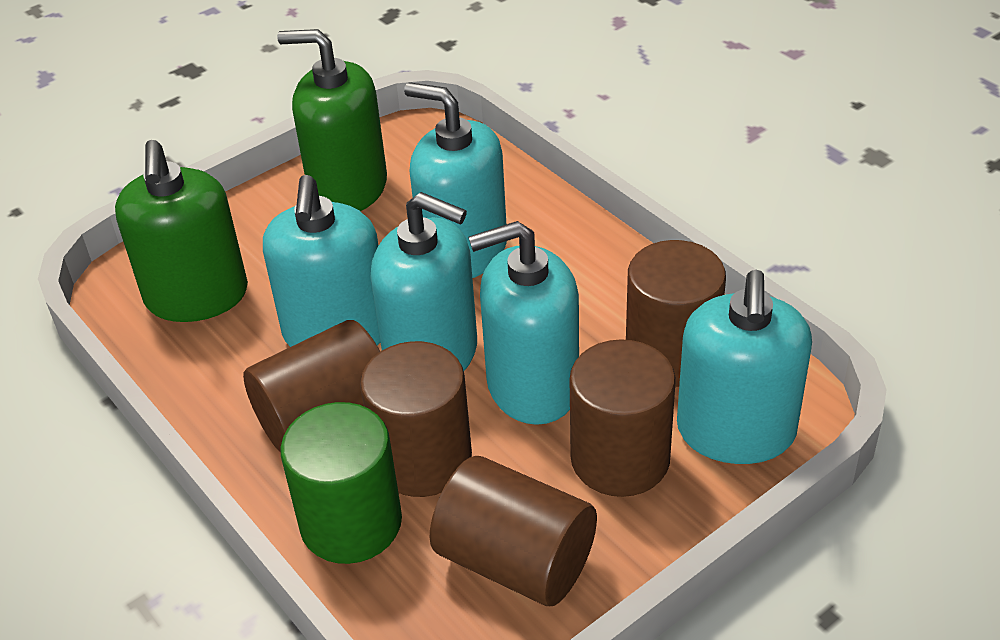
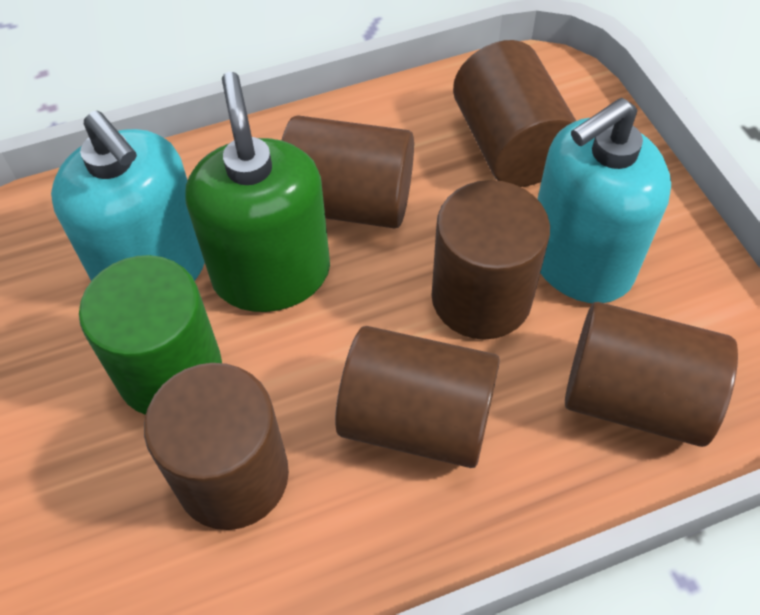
brown cylinder: [243,320,380,453] [360,341,472,497] [429,456,597,606] [570,339,676,497] [626,240,726,387] = 5 -> [144,363,289,530] [282,115,414,228] [335,326,500,468] [432,180,550,340] [453,40,576,187] [565,302,738,447] = 6
green soap dispenser: [115,140,248,322] [277,29,387,211] = 2 -> [185,72,330,312] = 1
turquoise soap dispenser: [263,175,381,347] [371,192,477,371] [404,82,507,278] [468,221,579,425] [677,270,812,464] = 5 -> [51,111,205,281] [537,98,671,303] = 2

